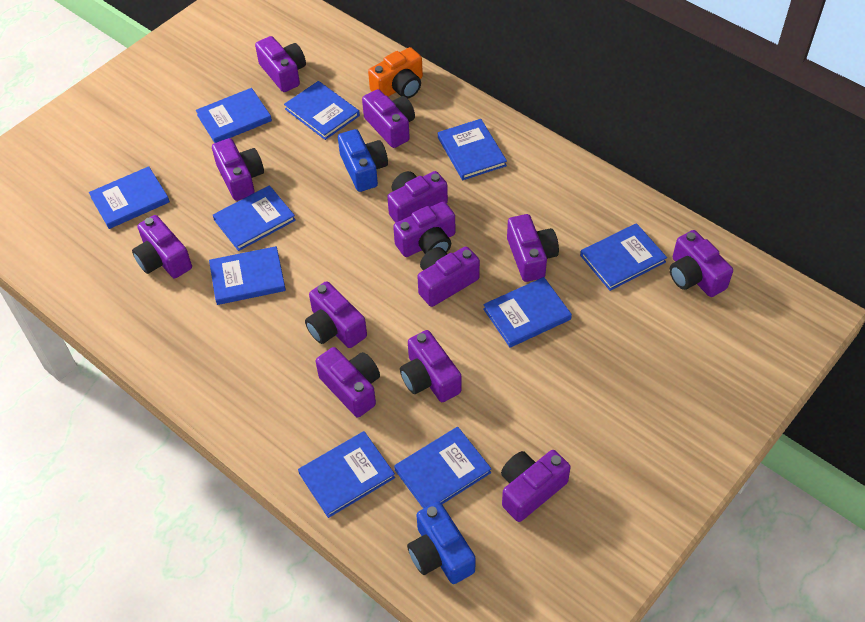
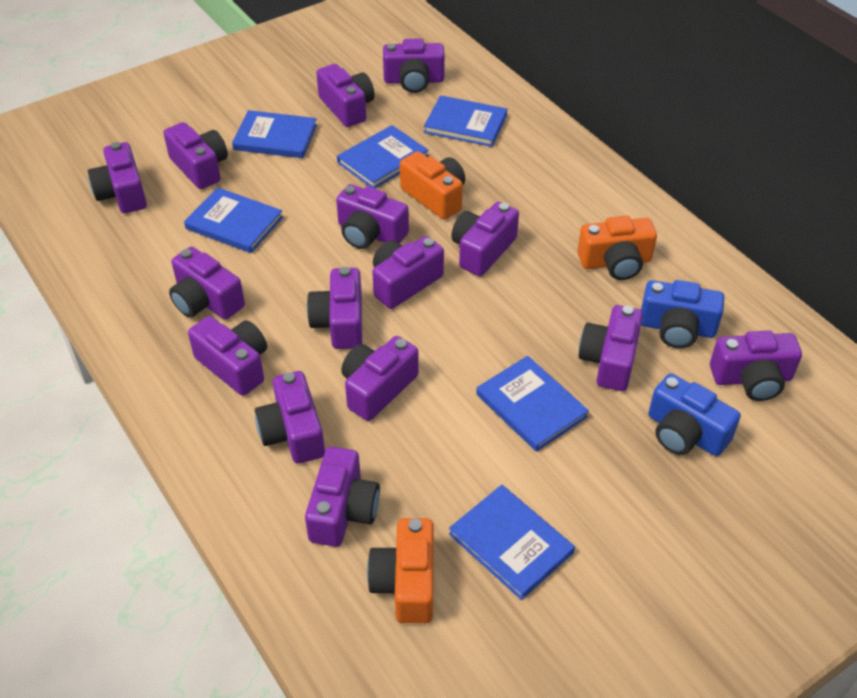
blue book: [89,166,170,229] [196,88,272,143] [209,246,286,305] [213,185,296,251] [284,81,360,140] [298,431,395,518] [394,427,491,509] [438,119,507,180] [483,277,572,347] [580,223,667,291] = 10 -> [184,187,283,253] [232,110,317,158] [337,125,429,188] [424,95,507,147] [449,485,575,600] [476,356,589,452] = 6
orange camera: [368,47,423,99] = 1 -> [367,518,434,623] [400,151,465,219] [578,216,657,280] = 3
purple camera: [132,215,192,279] [212,138,264,201] [255,36,306,92] [305,281,367,348] [316,347,380,417] [362,89,415,148] [387,171,448,223] [393,201,455,257] [400,330,462,402] [417,246,480,307] [501,450,571,522] [507,214,559,282] [670,230,733,297] = 13 -> [88,142,147,213] [163,122,228,189] [169,247,245,320] [188,316,267,396] [255,371,325,464] [305,447,380,547] [307,267,362,349] [316,64,375,127] [336,184,409,249] [341,336,419,421] [372,236,444,309] [383,38,445,93] [451,202,519,276] [578,305,643,391] [710,330,802,401] = 15

